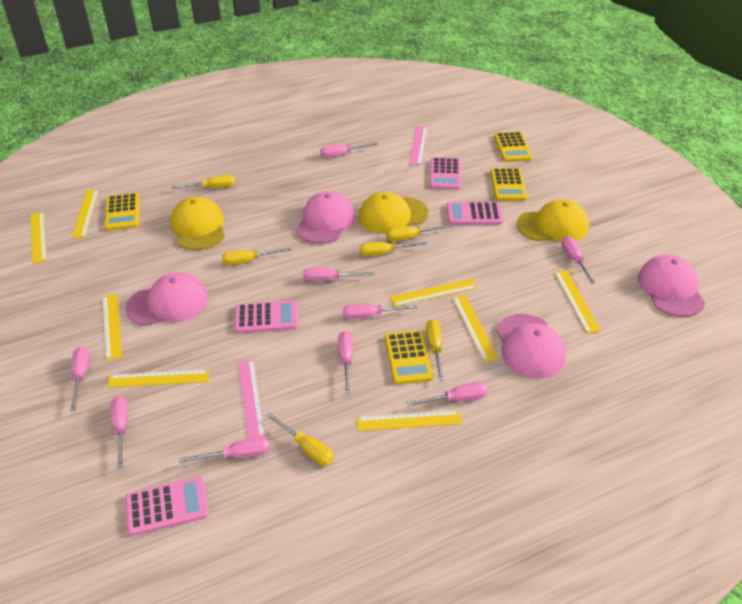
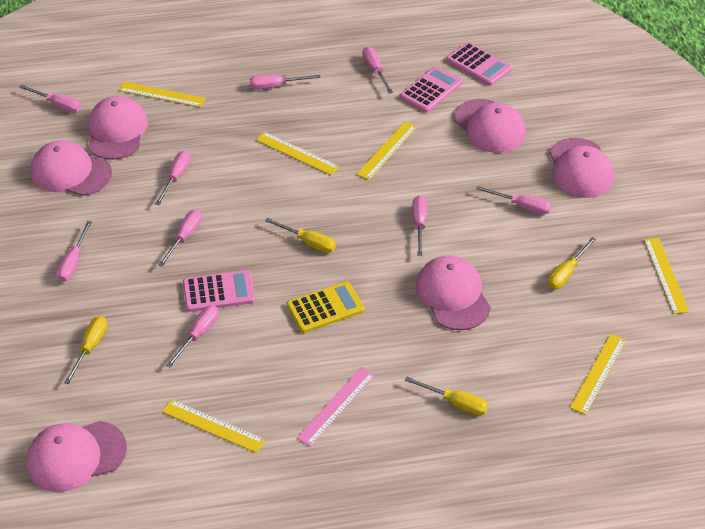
pink calculator: [125,476,209,536] [234,300,298,333] [430,157,461,190] [446,202,503,225] = 4 -> [183,270,255,312] [400,66,462,113] [447,42,512,86] = 3
pink cap: [126,272,208,326] [296,191,355,244] [496,314,566,378] [637,255,705,317] = 4 -> [26,421,127,492] [30,140,112,196] [88,96,148,160] [416,255,491,330] [454,99,526,153] [550,138,614,198] = 6
pink ruler: [238,359,266,439] [409,126,428,165] = 2 -> [297,367,375,447] = 1
yellow calculator: [105,193,140,231] [385,330,434,385] [490,168,527,201] [494,132,533,162] = 4 -> [287,281,364,333] = 1
yellow cap: [170,197,225,250] [359,192,428,234] [517,199,589,242] = 3 -> none = 0
yellow ruler: [30,212,47,264] [72,189,99,238] [102,294,122,361] [107,369,209,388] [357,410,462,431] [390,279,478,307] [452,295,498,362] [554,270,601,333] = 8 -> [119,82,205,107] [162,399,265,453] [256,132,339,175] [356,122,417,180] [570,334,626,415] [644,238,689,314] = 6
yellow screwdriver: [172,175,235,189] [222,247,291,265] [267,413,333,466] [360,241,427,256] [387,224,452,241] [426,319,444,380] = 6 -> [64,316,107,384] [265,218,336,253] [405,377,488,416] [548,237,596,289] = 4

